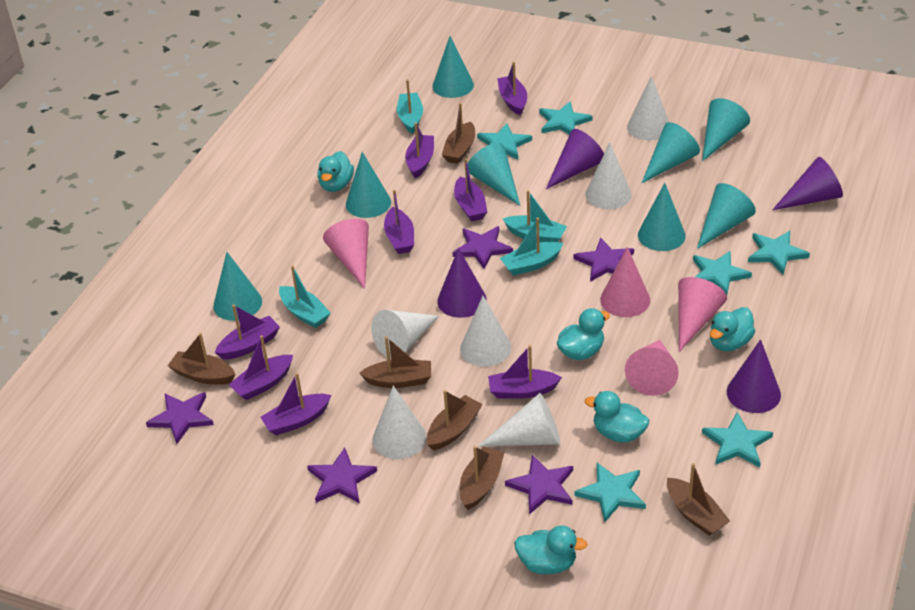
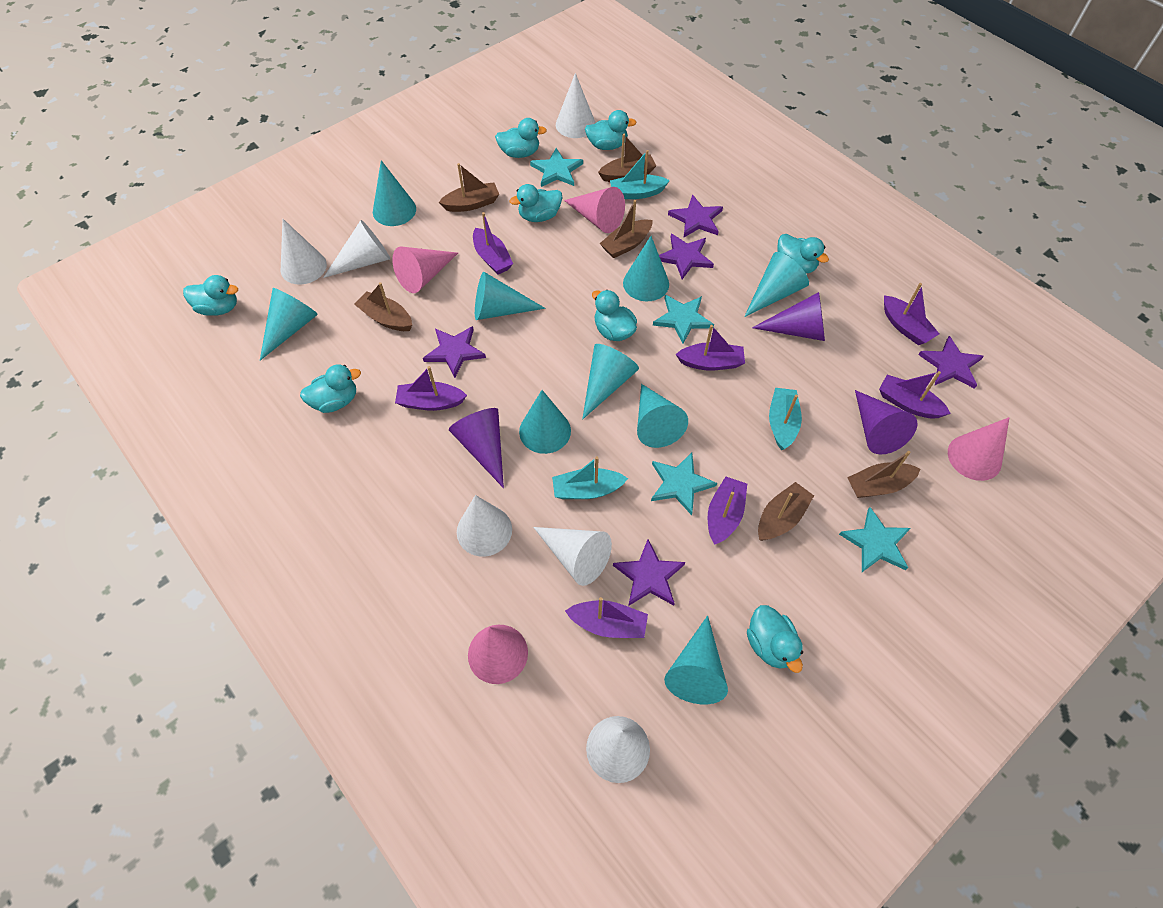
purple boat: [215,304,280,360] [229,335,293,400] [260,373,331,435] [384,190,414,254] [405,122,434,179] [454,158,487,222] [488,345,562,399] [497,62,527,115] = 8 -> [395,366,467,411] [473,212,513,274] [565,597,648,638] [676,325,745,371] [708,476,747,545] [879,371,951,419] [884,283,939,345] = 7
purple cone: [437,248,487,318] [546,129,604,189] [727,339,781,413] [772,157,843,210] = 4 -> [449,408,504,488] [752,292,825,341] [855,390,917,455] = 3
turquoise boat: [279,265,331,328] [397,79,423,134] [500,218,564,276] [503,190,567,242] = 4 -> [552,456,628,499] [610,150,670,199] [769,388,802,450] = 3
turquoise cone: [213,252,262,321] [346,152,391,218] [432,36,474,98] [468,143,520,206] [638,183,686,251] [642,122,700,183] [697,183,756,249] [702,98,750,161] = 8 -> [260,288,318,361] [373,160,416,226] [475,272,545,320] [519,390,571,454] [582,344,639,419] [623,236,669,301] [637,384,688,448] [664,615,728,704] [744,252,809,317] = 9
turquoise duck: [317,151,354,192] [514,526,588,574] [557,308,610,360] [585,391,649,443] [710,307,755,351] = 5 -> [183,275,238,316] [300,364,361,413] [495,118,547,158] [510,184,562,222] [585,110,636,150] [592,290,637,341] [747,605,803,673] [777,234,829,273] = 8
turquoise star: [477,123,532,160] [539,101,592,135] [574,463,646,522] [693,251,752,295] [702,412,773,467] [748,231,810,274] = 6 -> [530,148,583,187] [651,453,717,515] [653,295,714,344] [839,507,910,572] = 4

